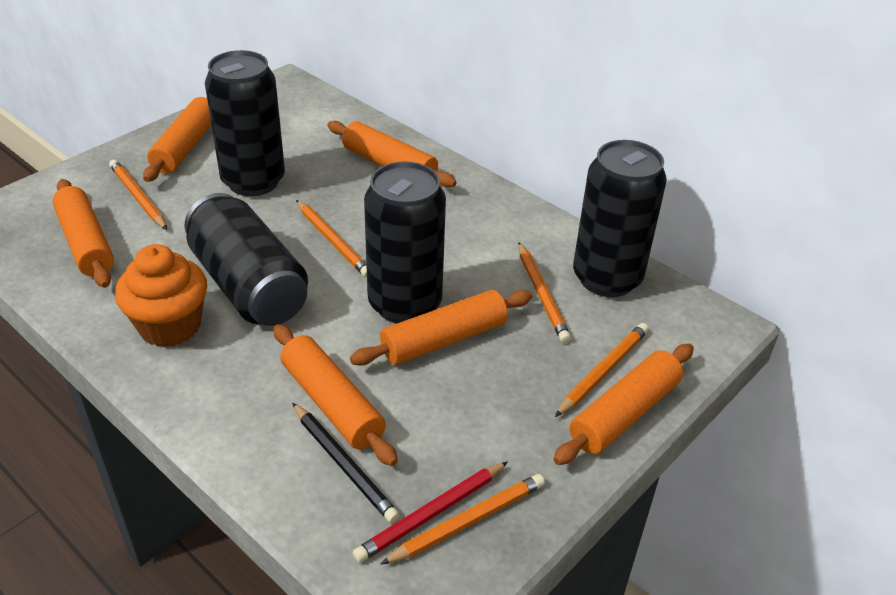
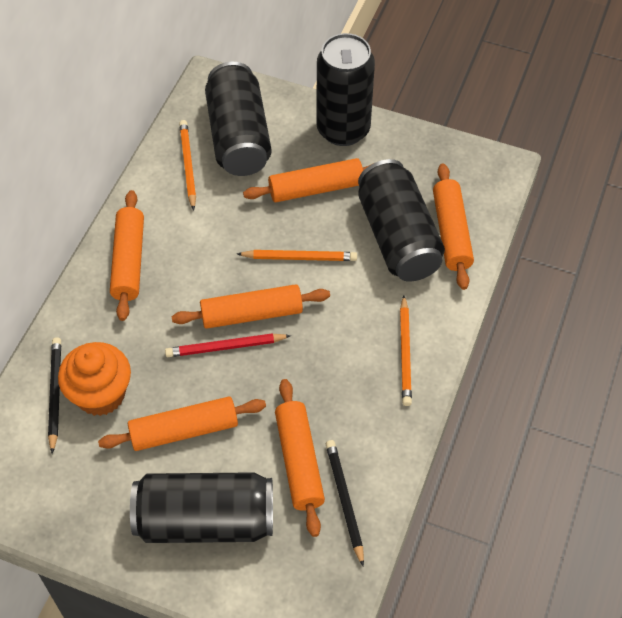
black pencil: [292,403,400,523] = 1 -> [48,337,61,454] [326,440,364,567] = 2
orange pencil: [109,160,167,230] [296,200,367,278] [380,474,545,565] [518,242,571,343] [555,323,649,417] = 5 -> [179,120,196,211] [237,250,357,261] [400,295,412,406] = 3

